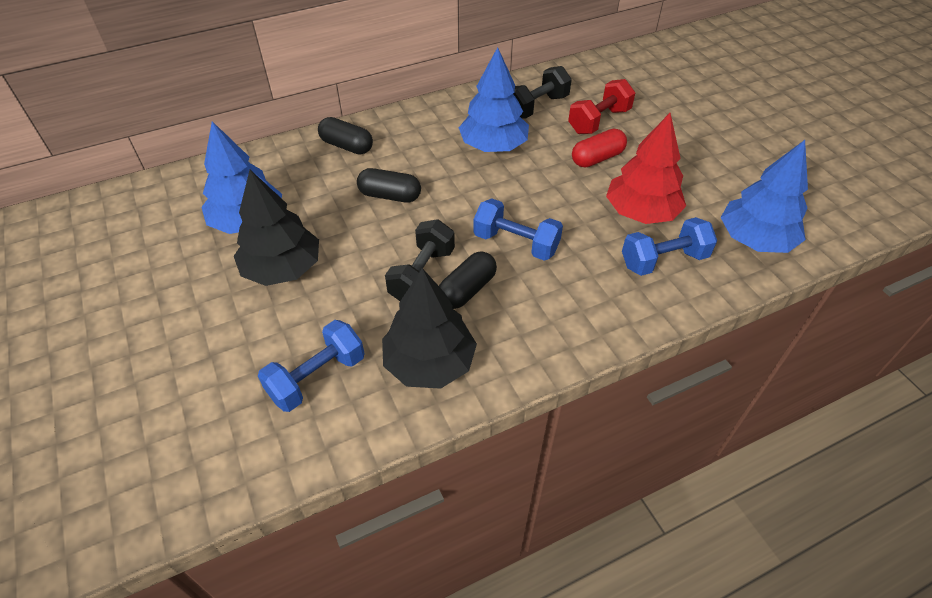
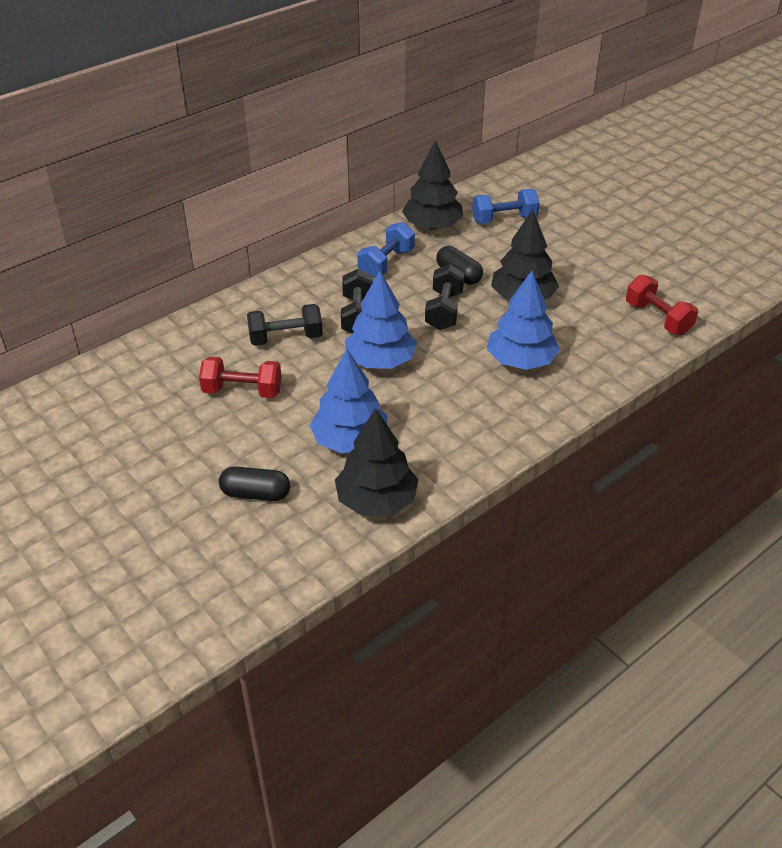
black capsule: [318,117,373,155] [357,168,421,203] [439,252,497,309] = 3 -> [219,467,290,501] [436,246,483,285] = 2
black dumbbell: [385,219,455,301] [513,66,572,119] = 2 -> [247,304,323,346] [341,269,373,333] [425,264,464,330] = 3
black tree: [234,170,319,286] [382,268,477,389] = 2 -> [335,408,419,516] [402,140,463,230] [491,210,559,300] = 3
blue dumbbell: [258,320,365,412] [473,198,563,261] [622,217,717,276] = 3 -> [357,222,415,278] [472,189,539,224] = 2
red capsule: [572,129,627,168] = 1 -> none = 0
red dumbbell: [568,79,635,134] = 1 -> [199,357,282,398] [626,275,698,335] = 2
red tree: [606,113,686,224] = 1 -> none = 0

